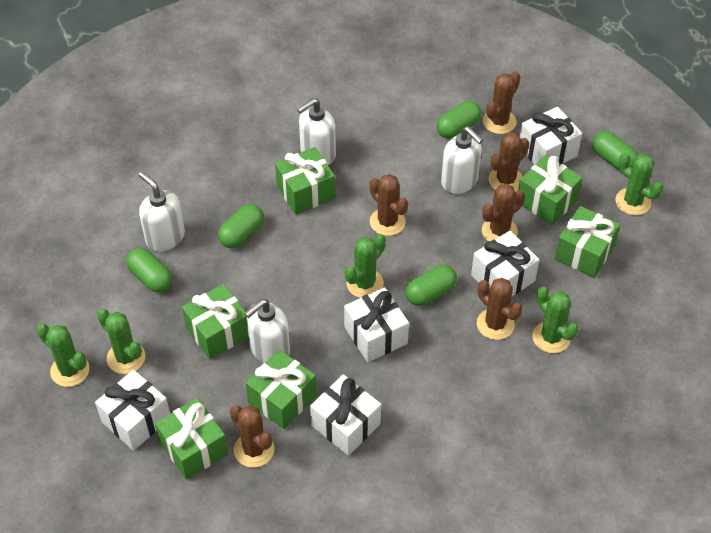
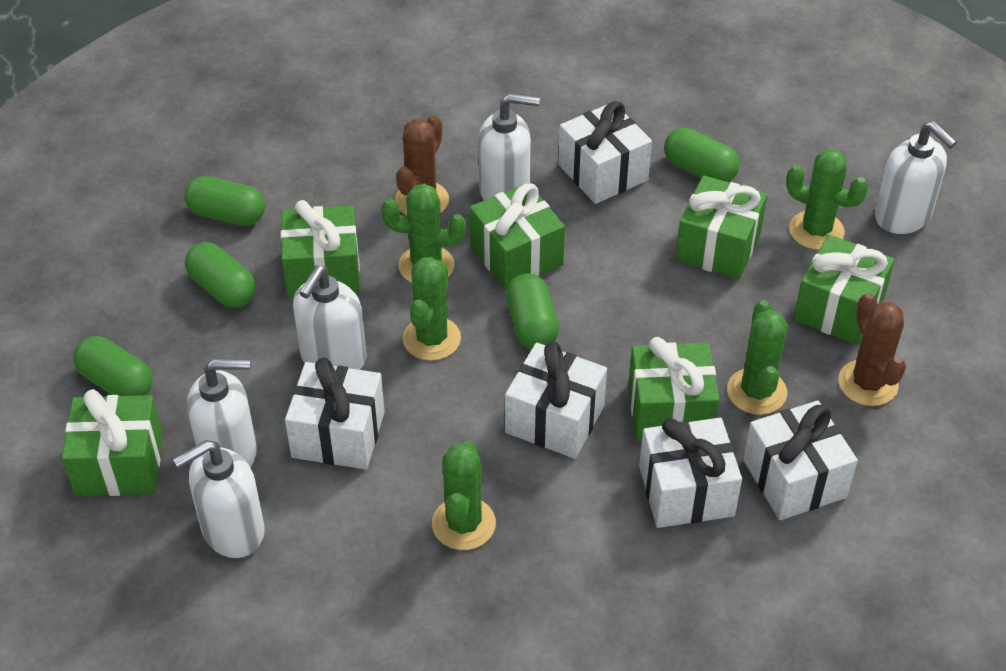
brown cactus: [230,405,274,468] [369,174,408,236] [477,278,523,340] [482,183,525,241] [483,72,520,134] [489,132,529,192] = 6 -> [395,115,449,216] [838,293,906,406] = 2
white soap dispenser: [139,172,185,252] [244,299,290,363] [297,98,336,165] [441,126,483,194] = 4 -> [173,440,265,558] [187,358,257,468] [293,265,366,370] [479,93,540,200] [875,121,957,234] = 5

